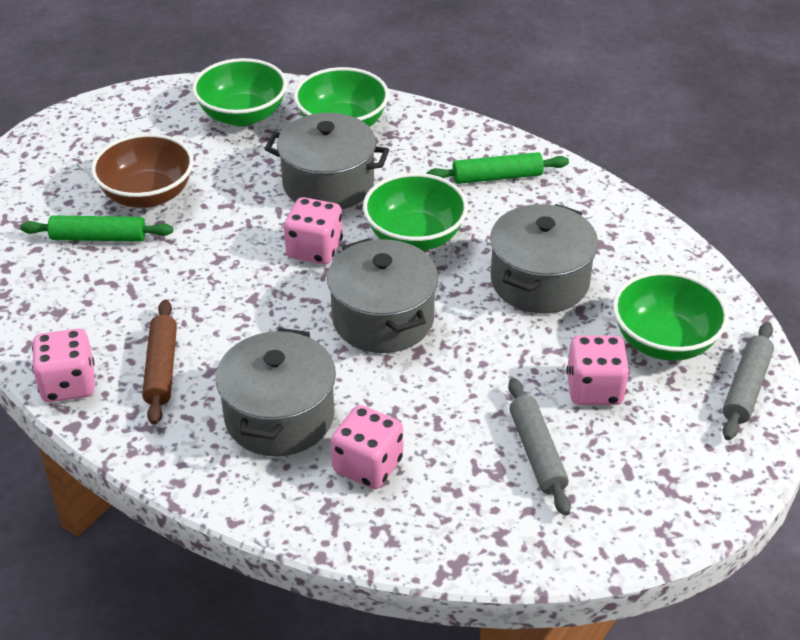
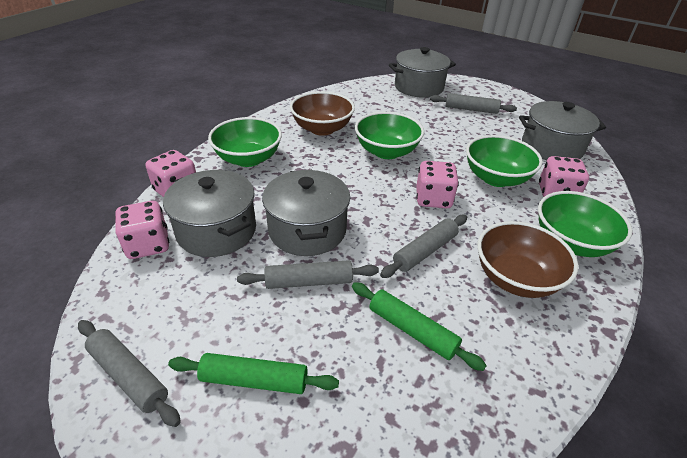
brown bowl: [91,133,194,208] = 1 -> [290,91,355,136] [477,221,578,298] = 2
brown rolling pin: [142,299,177,425] = 1 -> none = 0
grey rolling pin: [508,378,571,516] [723,322,774,440] = 2 -> [78,320,181,427] [237,260,379,289] [380,215,467,278] [430,93,517,114] = 4

